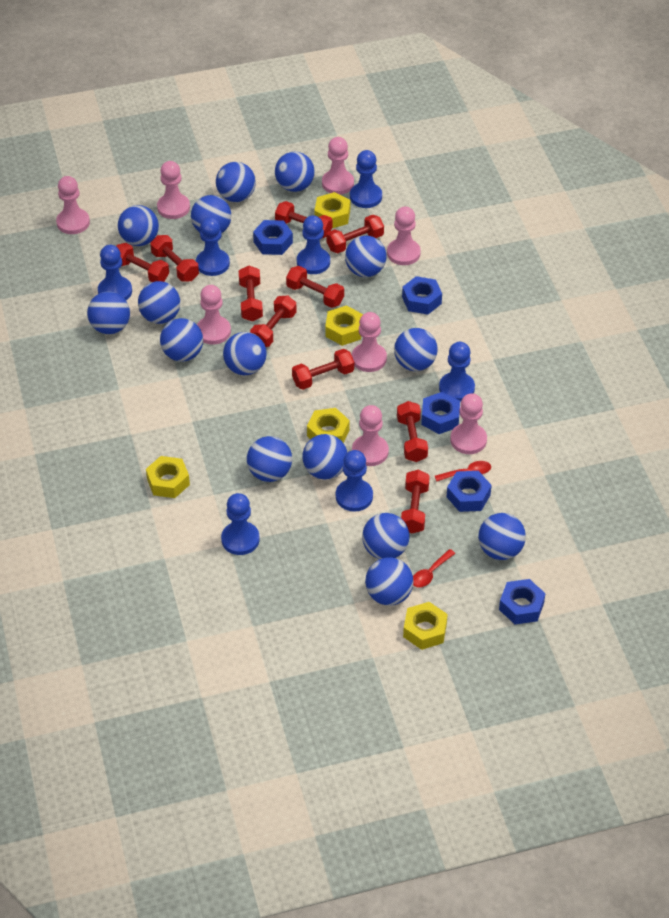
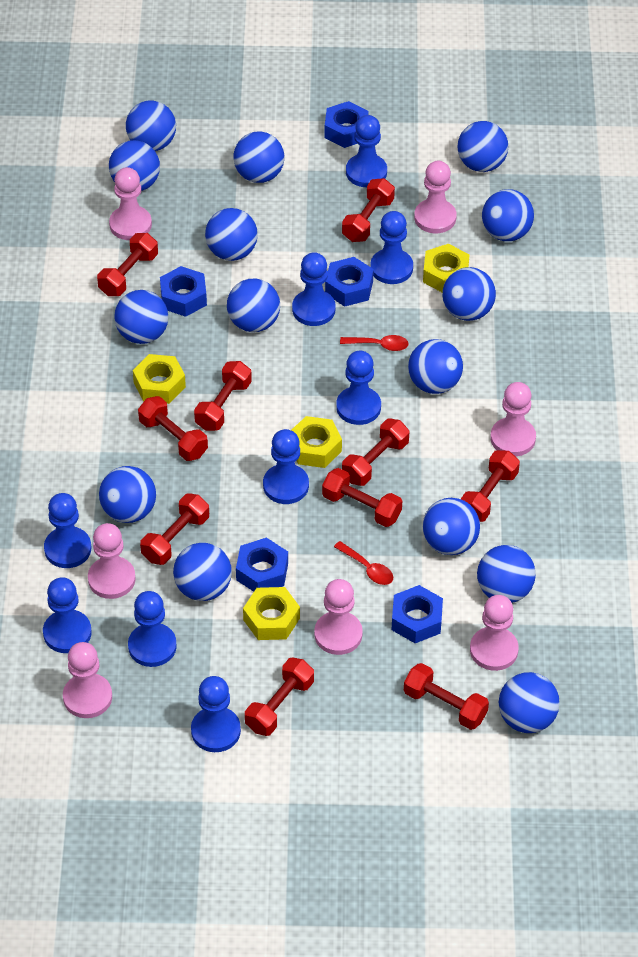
blue pawn: [98,245,132,300] [196,217,230,276] [221,493,260,555] [297,215,330,274] [336,450,373,512] [350,150,382,208] [439,342,475,402] = 7 -> [43,577,91,653] [44,493,91,568] [128,591,177,667] [191,676,241,752] [263,429,309,504] [292,252,336,326] [336,351,381,425] [346,115,387,187] [370,211,413,284] = 9
pink pawn: [56,176,90,234] [157,161,190,219] [197,285,231,345] [322,137,354,195] [352,312,387,372] [352,405,389,466] [387,207,421,265] [450,393,487,454] = 8 -> [63,642,112,718] [88,523,136,599] [109,167,152,240] [314,579,363,655] [414,161,457,233] [470,595,519,671] [490,382,536,456] = 7
yellow nut: [146,456,190,498] [307,408,350,443] [314,192,350,228] [325,305,363,346] [403,602,448,650] = 5 -> [133,354,186,404] [243,587,300,640] [291,416,342,468] [423,244,469,292] = 4

